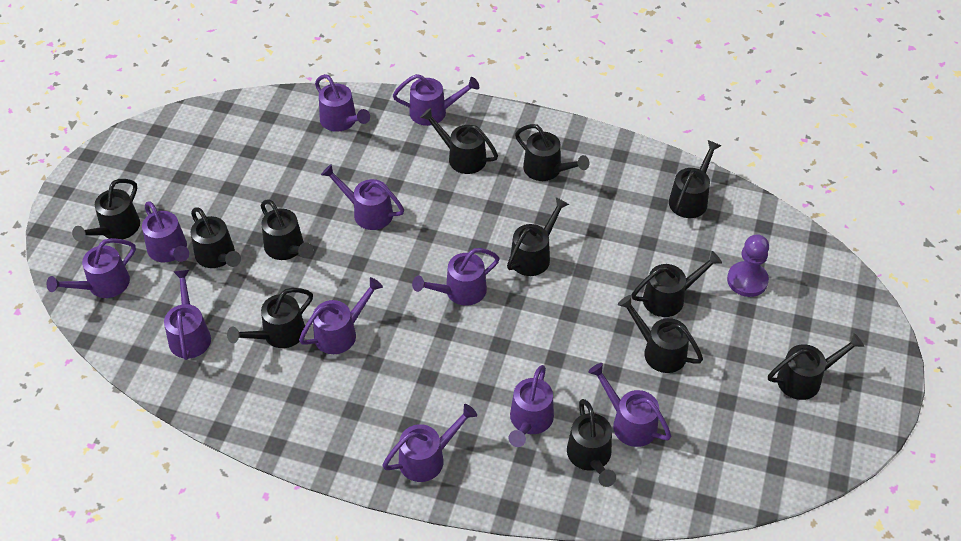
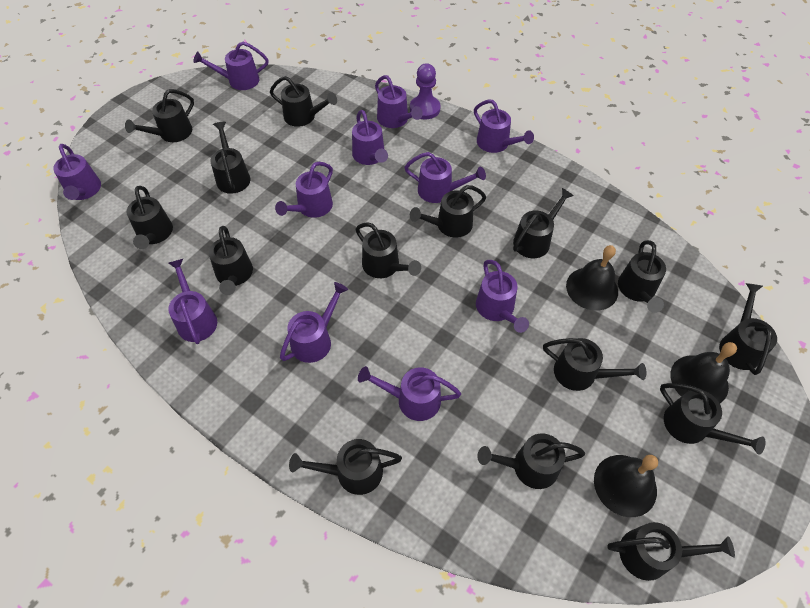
black bell: none = 0 -> [566,245,618,311] [594,455,658,517] [670,342,737,403] = 3
black watering can: [72,179,140,241] [191,207,241,268] [227,288,313,348] [261,199,314,260] [420,108,498,174] [507,197,569,276] [515,124,589,181] [567,399,616,487] [618,295,703,373] [632,251,722,317] [669,140,721,218] [768,333,864,400] = 12 -> [125,89,194,142] [127,186,173,249] [209,226,253,295] [210,122,250,194] [270,76,337,127] [289,439,402,495] [355,222,421,278] [410,185,486,238] [477,433,585,489] [513,188,574,258] [543,338,646,391] [607,522,735,581] [618,240,666,313] [660,383,766,455] [719,283,777,375] = 15

